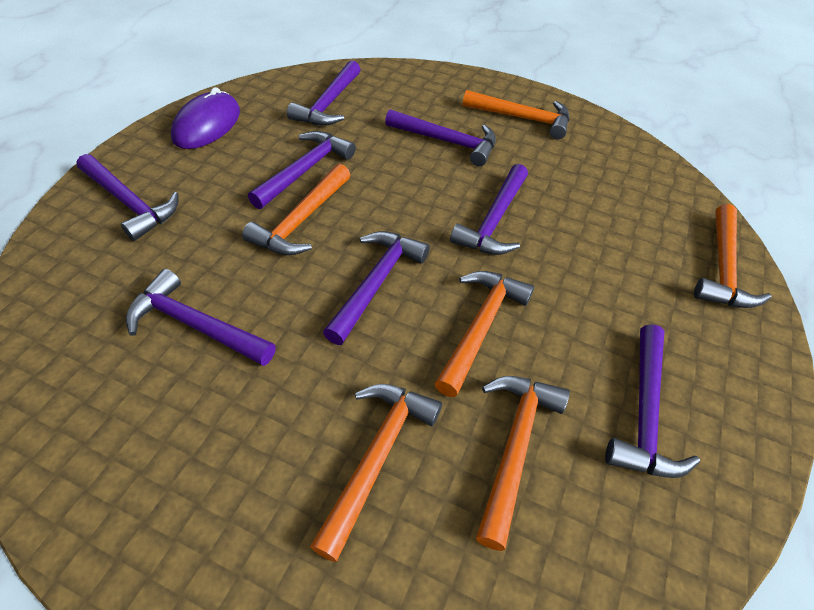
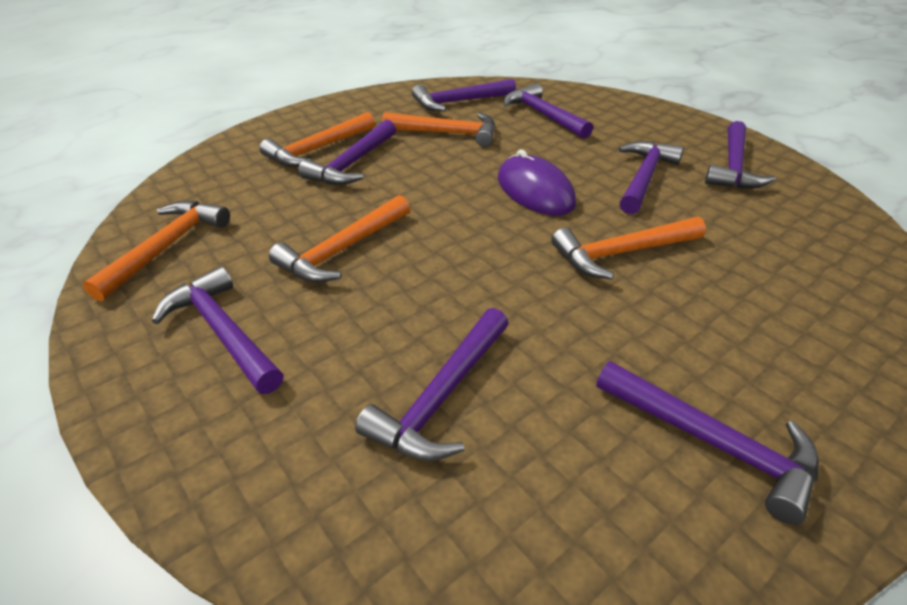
orange hammer: [242,164,350,255] [310,384,442,562] [435,271,534,397] [463,90,569,139] [476,376,570,551] [694,204,771,308] = 6 -> [82,201,230,301] [259,112,375,167] [269,195,410,283] [382,112,495,147] [551,217,706,279] = 5

